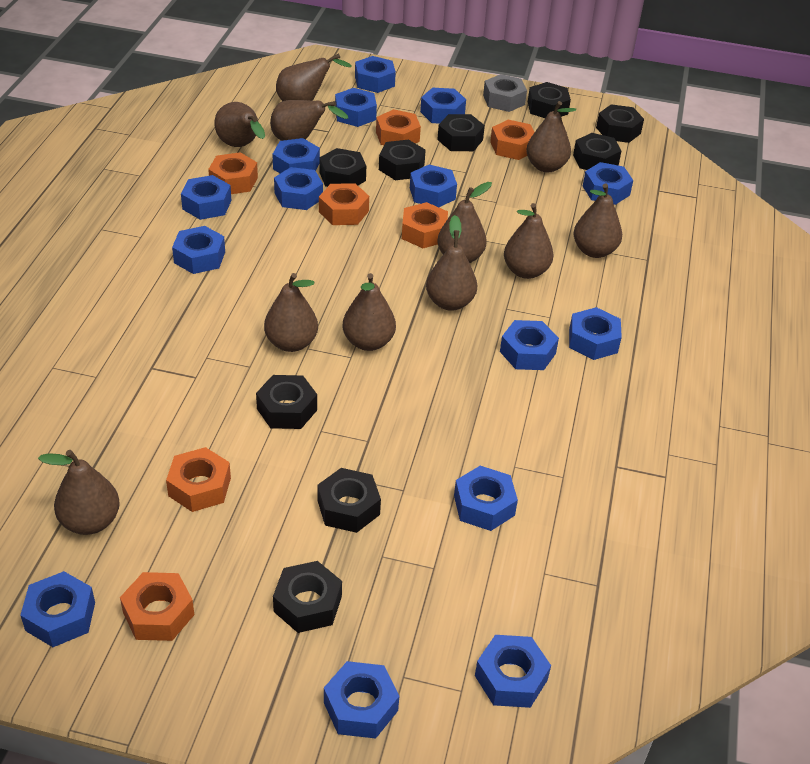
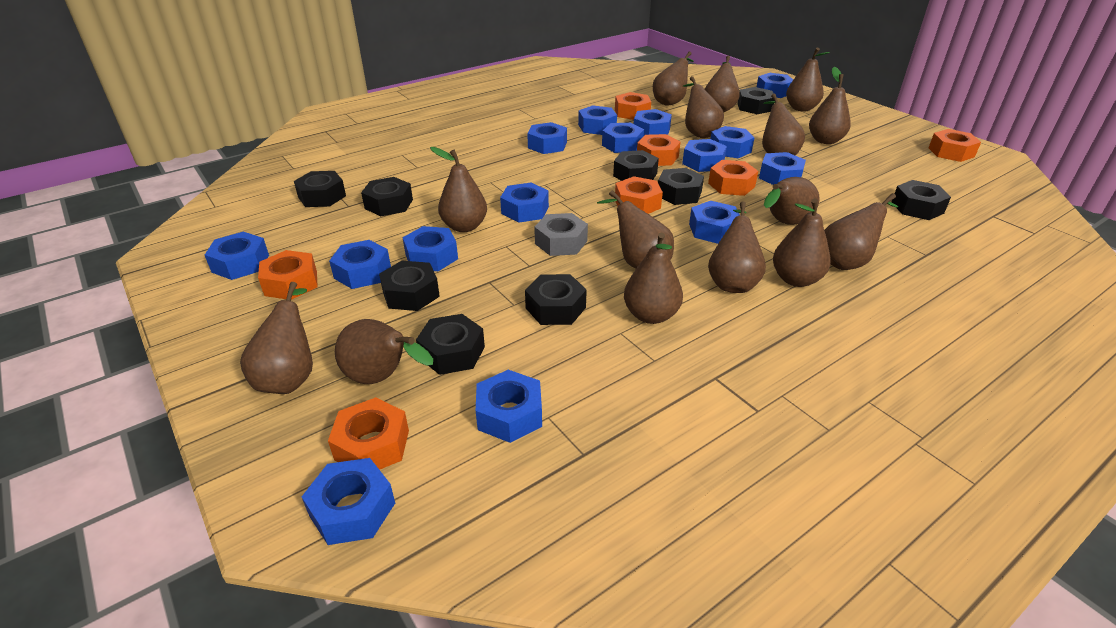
brown pear: [38,450,120,535] [214,102,265,147] [264,273,318,352] [270,100,348,141] [276,54,352,101] [343,273,396,351] [426,215,477,311] [437,182,492,263] [504,203,554,279] [526,101,576,172] [573,183,622,258] = 11 -> [240,282,313,394] [335,319,433,384] [430,147,487,232] [597,190,674,269] [624,233,683,324] [653,52,694,106] [683,76,724,138] [705,56,740,112] [708,201,766,293] [762,94,805,155] [764,177,819,225] [773,198,831,287] [786,48,830,111] [809,67,851,144] [824,193,898,270] = 15

